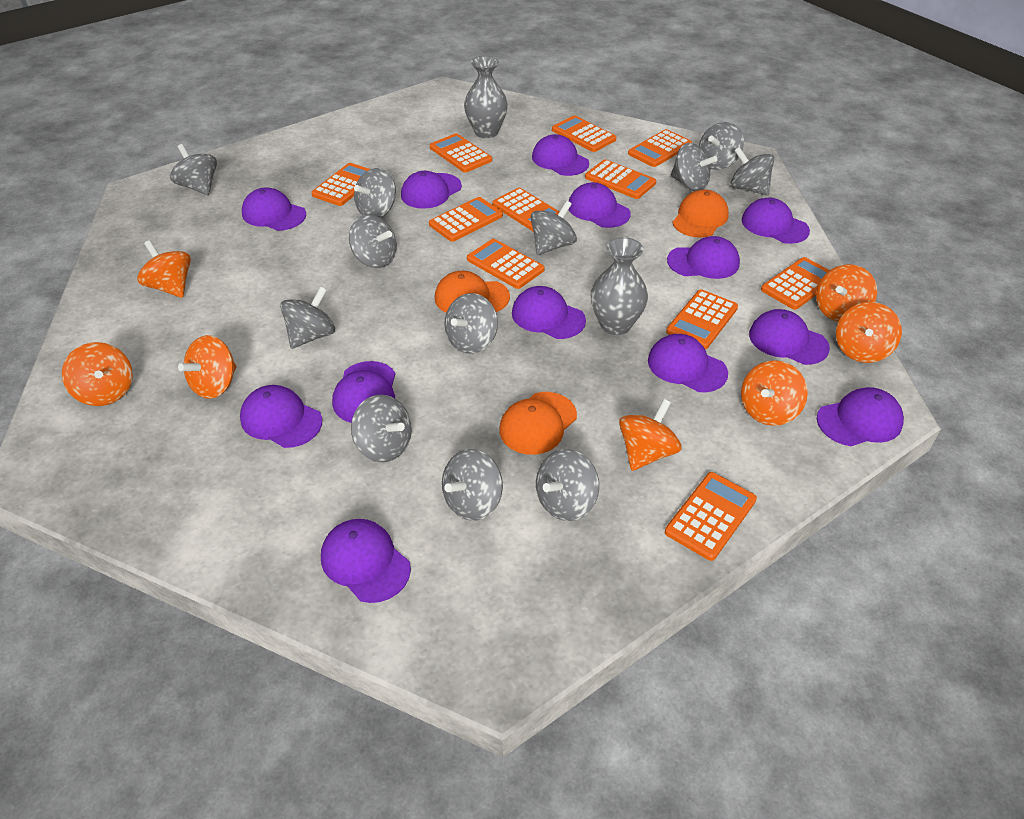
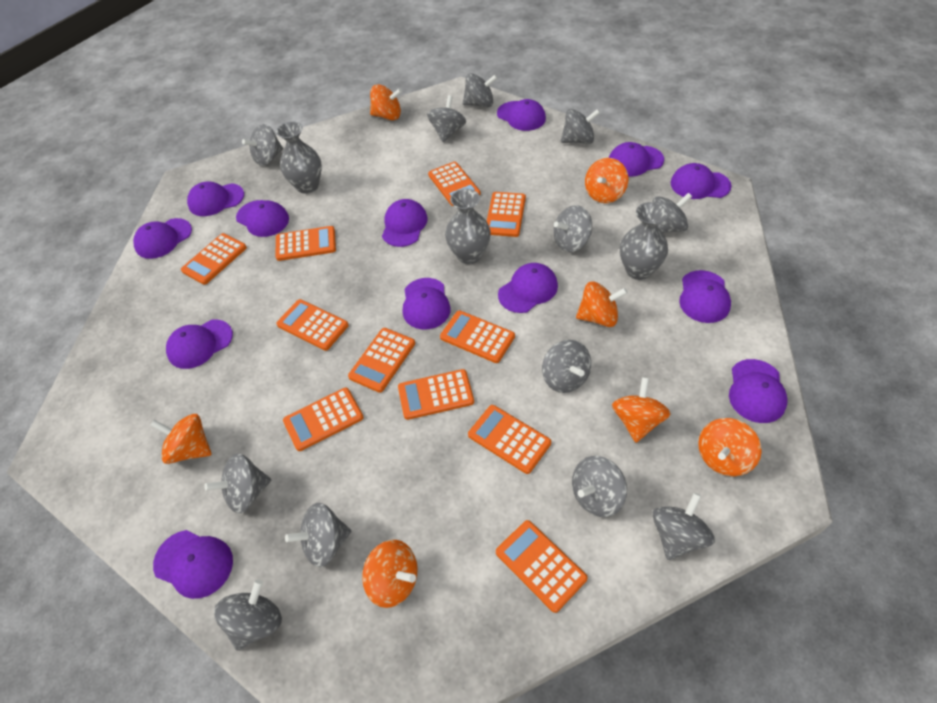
grey vase: [464,56,508,138] [590,237,648,335] = 2 -> [276,121,322,194] [445,189,491,264] [620,202,668,280] = 3
orange cap: [435,271,510,313] [499,392,577,455] [672,190,729,238] = 3 -> none = 0

